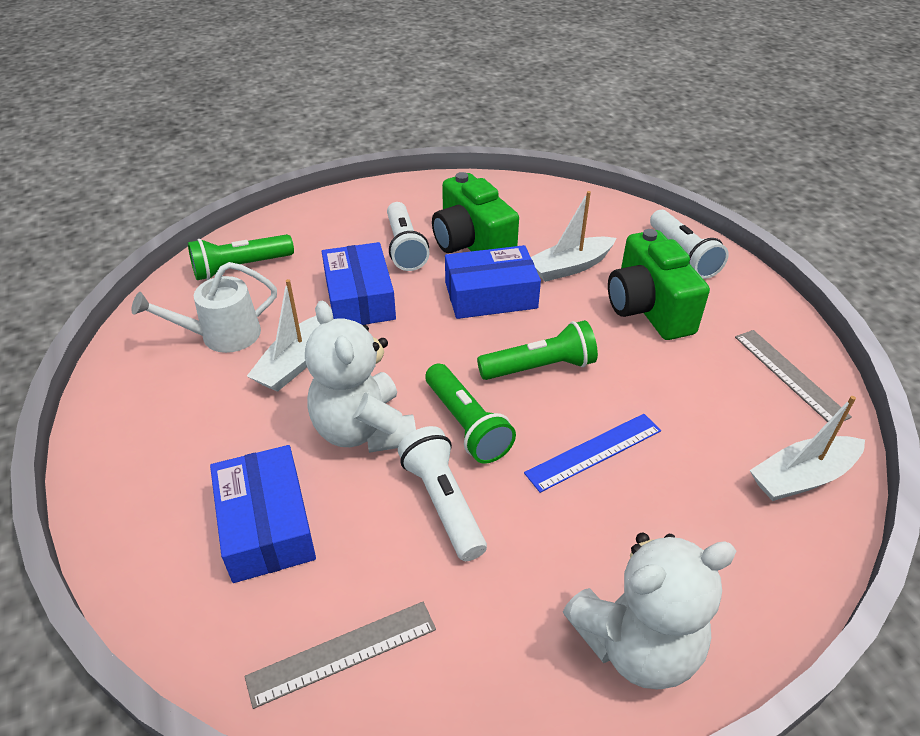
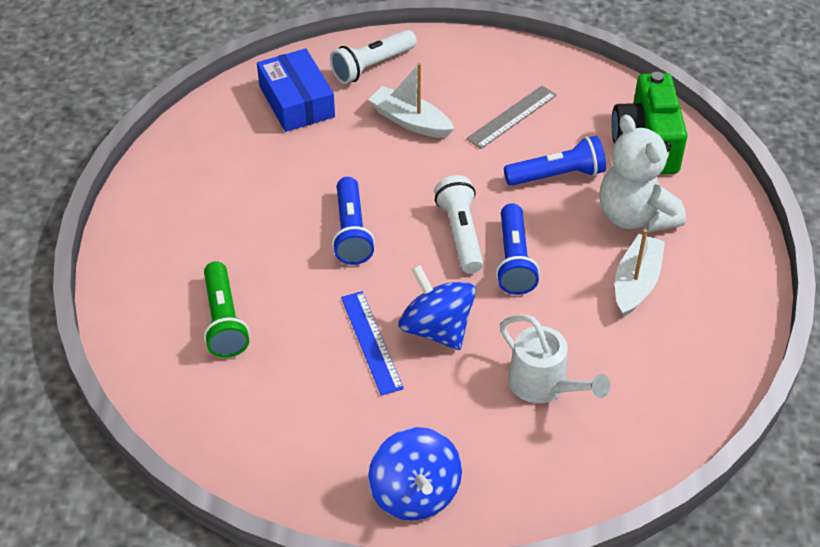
blue box: [210,445,316,583] [322,242,396,325] [445,245,541,319] = 3 -> [257,48,335,132] = 1
blue flashlight: none = 0 -> [332,177,375,265] [496,203,540,295] [504,136,606,186] = 3
blue spinning top: none = 0 -> [368,427,462,521] [398,265,476,350] = 2
green camera: [432,172,519,253] [608,229,710,340] = 2 -> [612,72,688,174] = 1
green flashlight: [188,234,294,280] [425,364,516,464] [477,320,598,380] = 3 -> [204,261,249,358] = 1
grey ruler: [245,602,436,709] [735,330,852,422] = 2 -> [466,86,557,149] = 1
white boat: [247,279,321,392] [531,191,616,282] [749,396,865,501] = 3 -> [368,63,454,138] [615,229,665,317] = 2
white flashlight: [387,202,429,271] [398,426,487,561] [650,210,729,279] = 3 -> [330,30,417,84] [434,175,483,274] = 2
white teddy bear: [305,301,416,453] [563,533,736,689] = 2 -> [600,115,686,233] = 1

